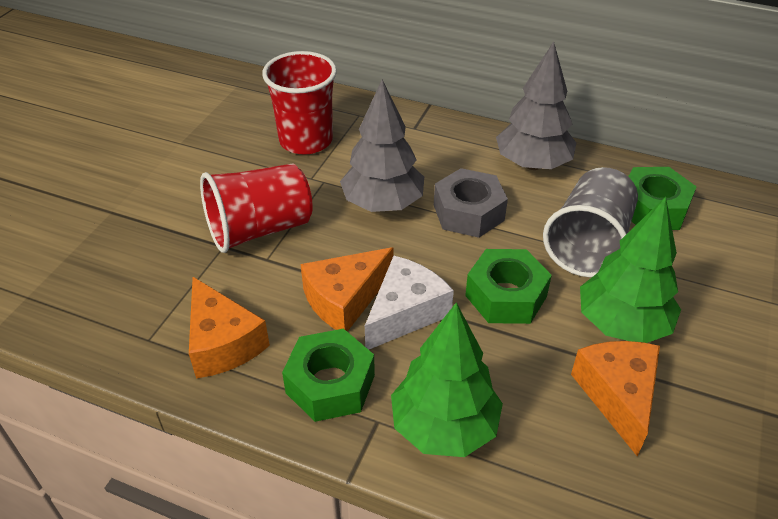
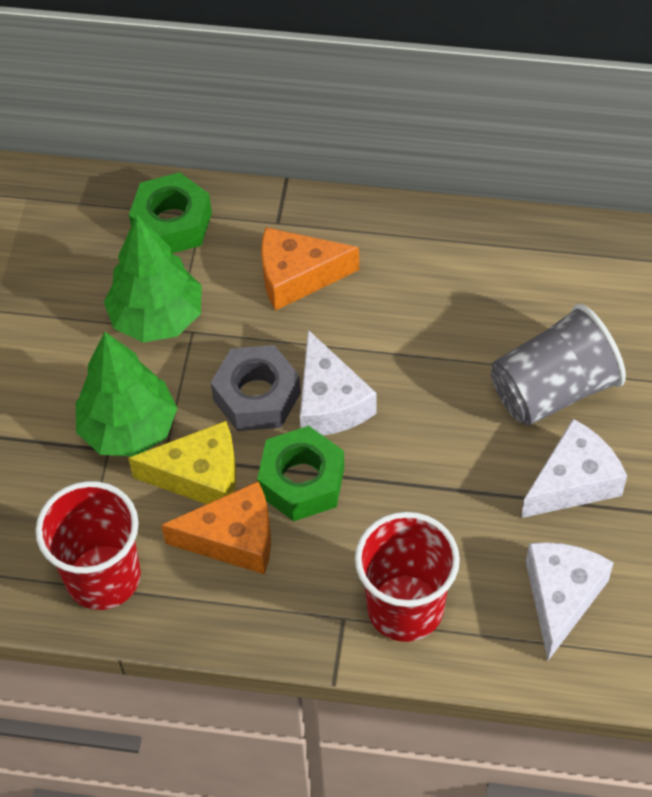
green nut: [282,329,375,422] [465,249,552,324] [628,167,697,230] = 3 -> [129,172,212,253] [257,426,344,521] = 2
grey tree: [340,79,424,212] [496,41,576,170] = 2 -> none = 0
orange cheese: [189,277,270,378] [300,247,393,332] [571,341,660,456] = 3 -> [161,481,271,574] [261,227,359,311] = 2
white cheese: [365,256,454,350] = 1 -> [300,330,376,435] [521,419,627,518] [526,542,614,661] = 3
yellow cheese: none = 0 -> [128,421,236,504] = 1

